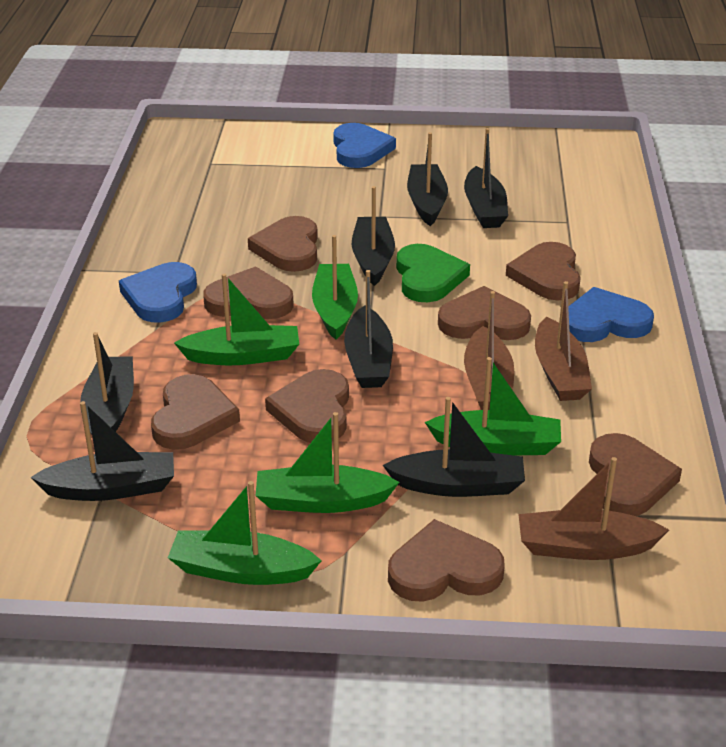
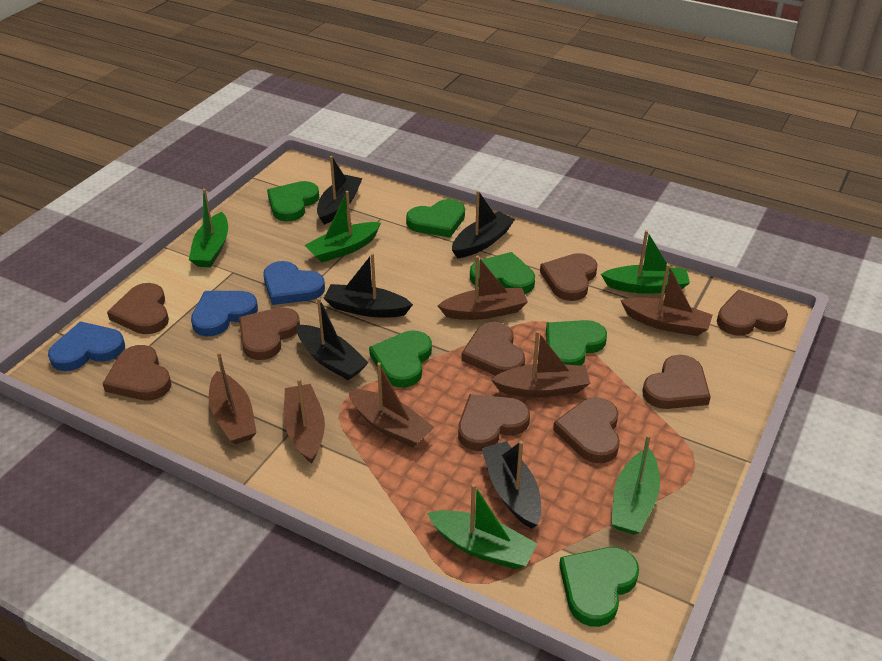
black boat: [30,401,174,501] [80,332,134,434] [344,270,393,388] [352,186,395,286] [383,397,525,497] [407,132,448,226] [464,128,508,228] = 7 -> [297,298,368,380] [317,156,362,225] [324,253,413,317] [452,191,515,258] [481,441,542,529] = 5
brown boat: [464,291,514,410] [518,457,669,560] [535,281,592,401] = 3 -> [209,352,257,445] [284,379,325,464] [348,362,434,447] [438,256,528,320] [491,331,590,397] [620,264,713,336] = 6
brown heart: [151,374,240,450] [203,266,294,319] [248,216,318,272] [265,369,349,443] [388,519,505,602] [438,286,531,340] [506,242,581,300] [589,433,682,516] = 8 -> [103,345,172,400] [107,283,169,334] [239,307,300,360] [458,394,530,451] [461,322,525,376] [540,253,597,301] [553,397,620,463] [642,355,711,409] [717,290,788,336] = 9
green heart: [396,244,470,302] = 1 -> [267,181,320,221] [369,330,432,388] [406,199,465,237] [470,252,535,294] [546,320,607,366] [559,547,639,627] = 6

